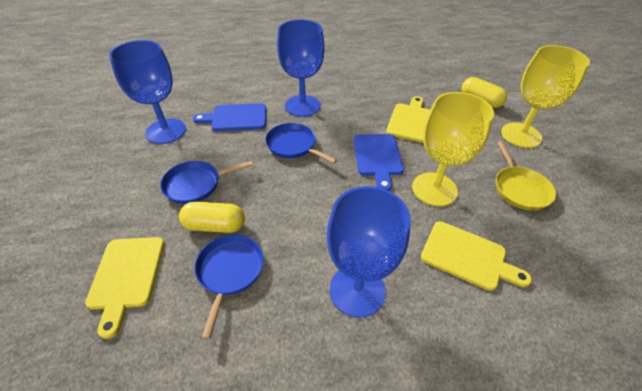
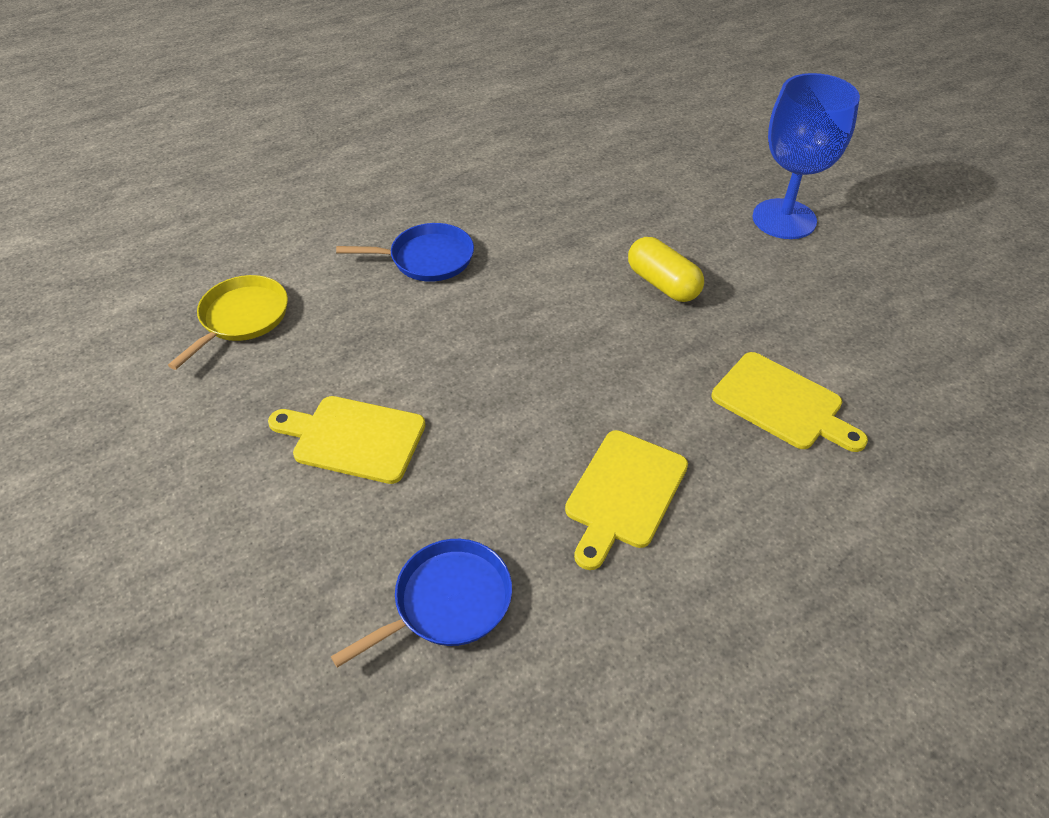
blue cutting board: [193,103,266,131] [353,134,404,191] = 2 -> none = 0
blue goblet: [109,40,186,144] [277,20,325,117] [327,186,411,318] = 3 -> [753,73,860,239] = 1
blue pan: [160,161,253,204] [194,234,264,339] [265,123,337,164] = 3 -> [331,539,512,668] [336,223,474,282] = 2
yellow capsule: [179,202,245,233] [462,77,507,108] = 2 -> [628,237,704,302] = 1
yellow goblet: [412,92,494,206] [501,45,590,148] = 2 -> none = 0

